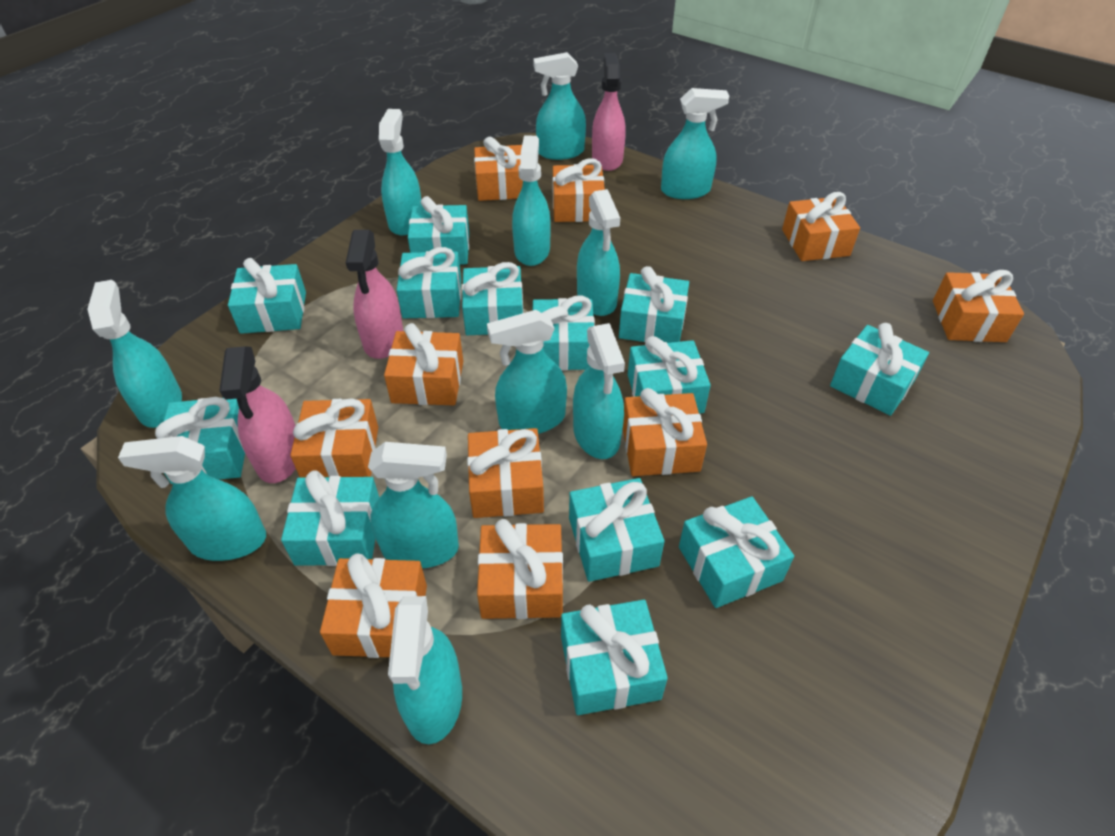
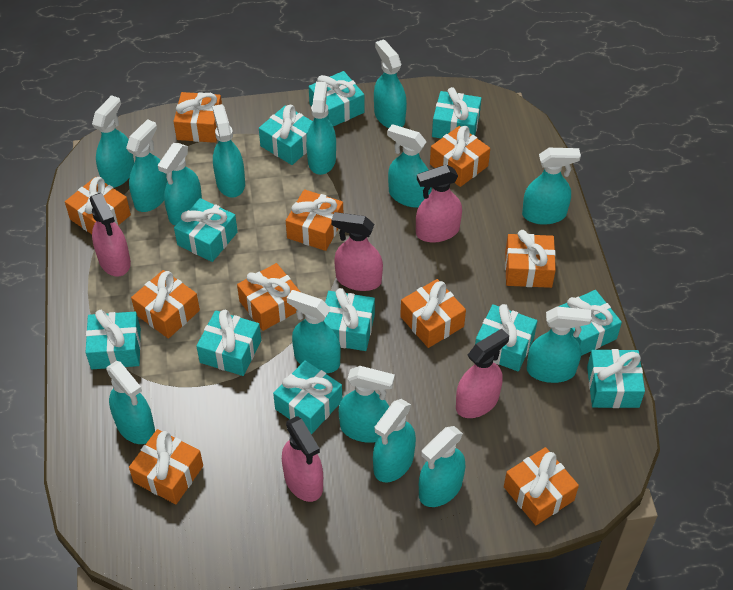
pink spray bottle: [219,346,296,483] [346,230,403,359] [592,53,626,171] = 3 -> [89,193,131,276] [282,416,323,502] [331,212,383,291] [416,165,462,243] [456,328,509,418] = 5
turquoise gift: [155,397,245,484] [228,258,306,334] [281,470,379,566] [397,247,461,318] [408,196,469,264] [462,262,523,335] [533,295,595,371] [561,600,668,715] [569,478,665,582] [619,266,689,343] [628,336,711,414] [679,496,794,608] [830,323,929,416] = 13 -> [85,310,141,369] [174,198,238,262] [196,310,261,376] [259,105,313,165] [273,360,342,434] [309,71,364,126] [324,288,375,351] [432,87,481,138] [475,304,537,371] [558,290,622,356] [587,349,645,408] = 11
turquoise spray bottle: [87,280,182,428] [118,436,266,561] [368,442,459,568] [379,109,422,235] [388,596,462,744] [487,310,567,434] [512,135,551,266] [533,52,586,160] [573,323,625,459] [577,189,620,316] [661,88,729,199] = 11 -> [92,95,134,188] [106,361,155,444] [126,119,167,212] [158,143,202,225] [212,104,245,198] [287,290,341,373] [306,82,336,175] [339,366,395,443] [373,399,416,483] [374,39,407,128] [387,124,432,208] [419,426,465,507] [522,148,581,225] [527,307,592,383] = 14

